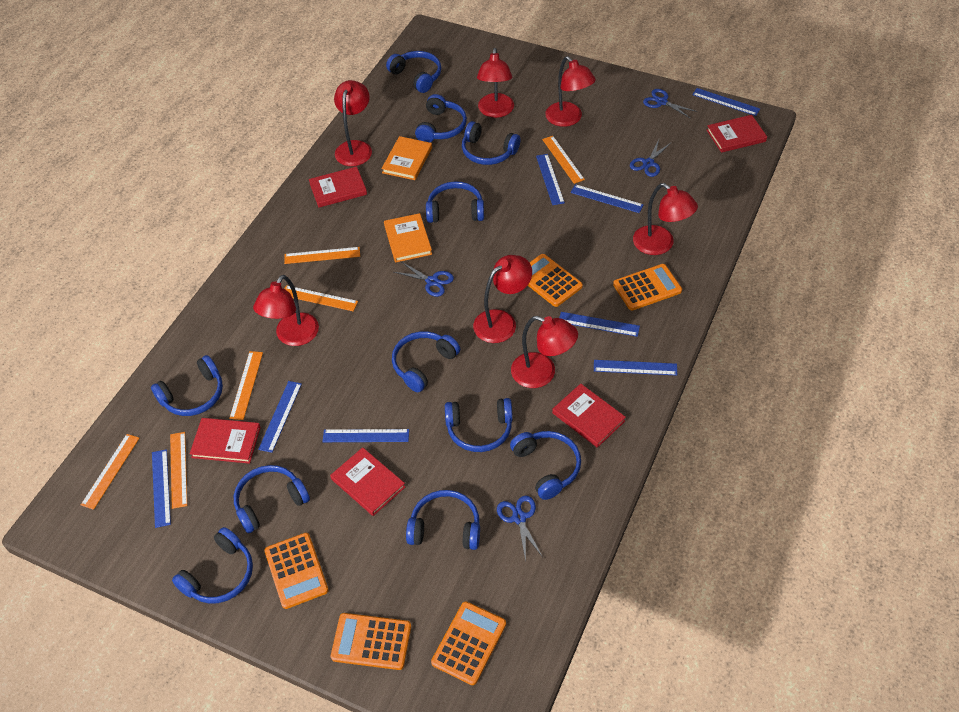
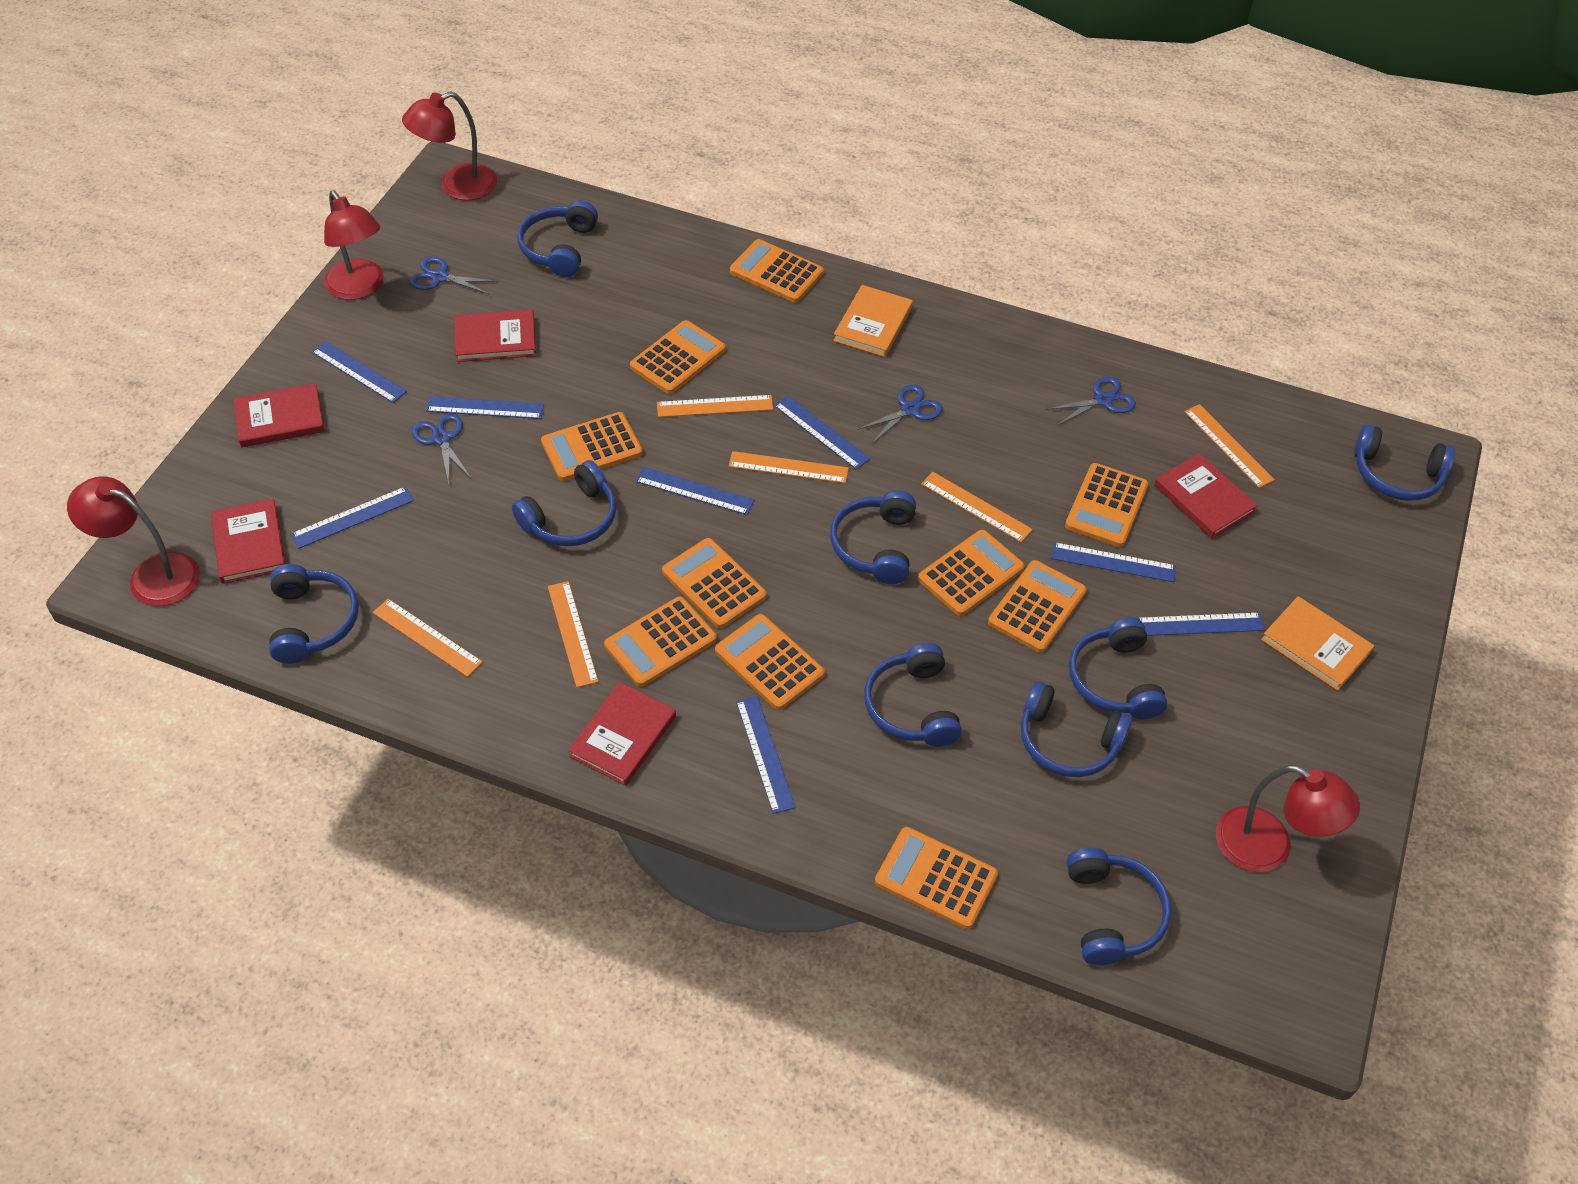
blue headphones: [151,355,223,416] [172,527,253,604] [234,465,310,533] [386,51,441,93] [392,331,460,392] [406,490,480,550] [415,94,467,142] [426,181,484,223] [445,398,513,452] [462,121,521,165] [510,431,581,500] = 11 -> [269,564,359,664] [512,460,616,546] [517,200,598,277] [830,490,916,584] [864,643,962,747] [1021,681,1132,777] [1066,848,1171,965] [1069,618,1168,719] [1354,424,1456,501] = 9
orange calculator: [264,533,329,609] [331,613,411,670] [431,602,506,685] [527,254,583,307] [613,264,682,310] = 5 -> [541,412,643,481] [604,596,717,687] [630,320,725,394] [662,538,767,629] [715,614,825,710] [730,239,824,303] [875,827,998,929] [918,530,1025,616] [988,560,1087,653] [1065,463,1148,547] = 10
red lamp: [253,275,319,346] [334,80,372,166] [473,255,532,343] [477,48,514,118] [511,316,578,388] [545,56,596,127] [633,183,698,255] = 7 -> [67,476,200,606] [324,191,384,300] [402,91,497,200] [1216,765,1360,872] = 4

